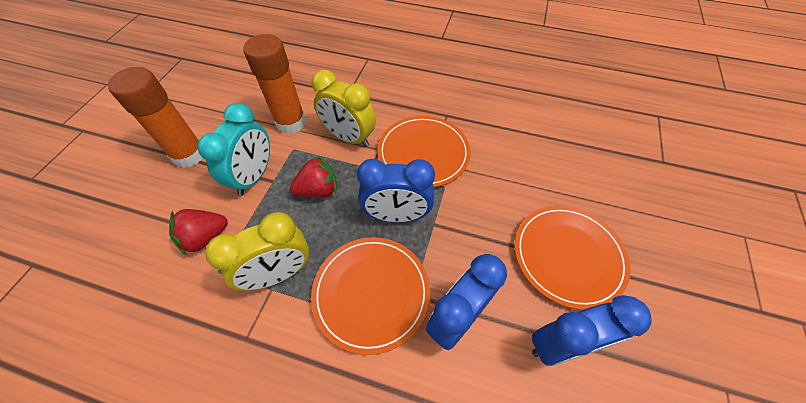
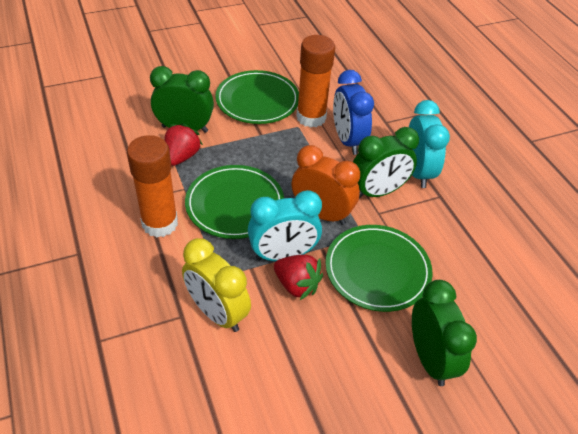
blue clock: [357,159,435,223] [426,254,507,350] [532,295,652,366] = 3 -> [333,70,374,155] = 1
green clock: none = 0 -> [150,66,214,133] [353,127,419,199] [412,280,477,386] = 3
green plate: none = 0 -> [185,165,284,239] [215,70,299,124] [325,225,433,312] = 3
orange clock: none = 0 -> [291,145,360,225] = 1
orange plate: [311,237,430,355] [378,116,471,187] [515,206,631,310] = 3 -> none = 0
turquoise clock: [197,103,270,196] = 1 -> [248,190,322,261] [409,100,450,188] = 2
yellow clock: [205,212,309,291] [312,70,376,147] = 2 -> [182,238,251,332] = 1

